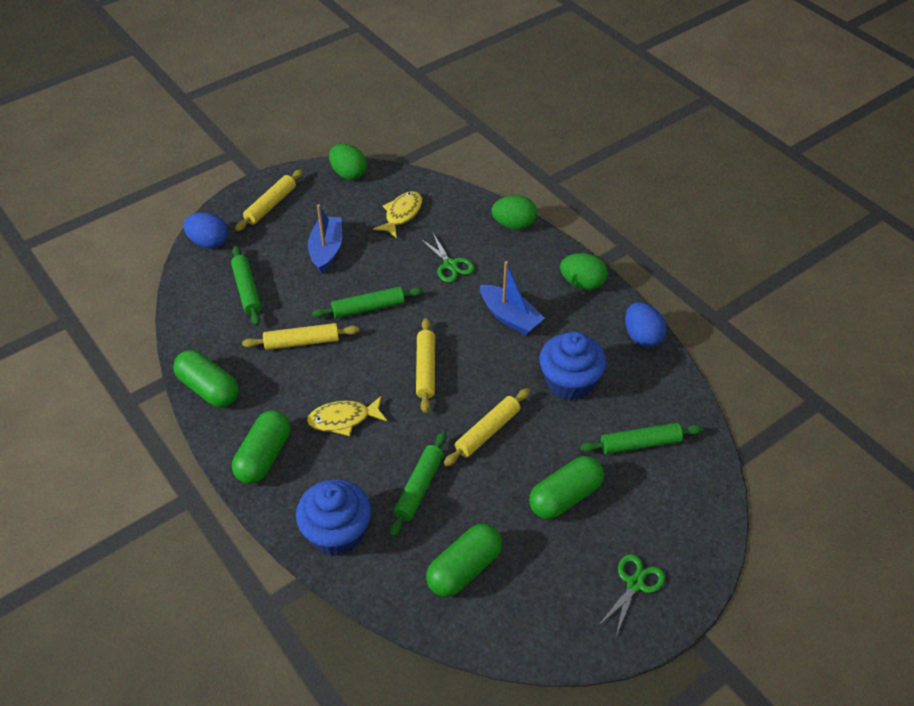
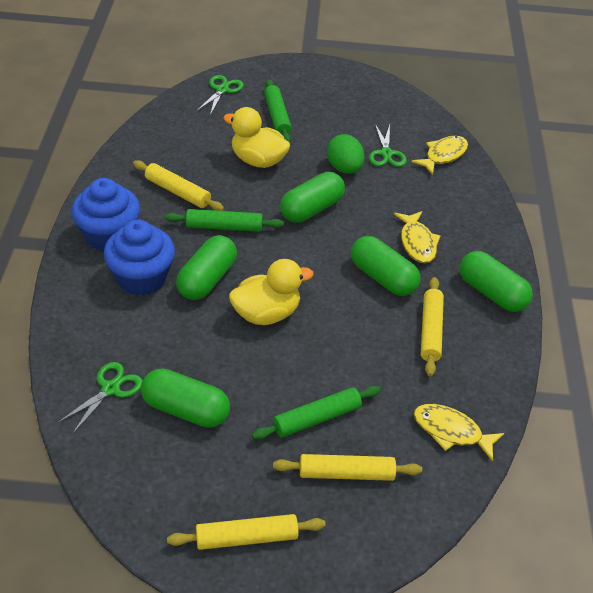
blue boat: [308,204,342,273] [480,261,545,335] = 2 -> none = 0
blue egg: [183,213,228,249] [625,302,666,347] = 2 -> none = 0
green capsule: [173,350,239,407] [232,410,291,484] [426,524,502,597] [529,456,604,519] = 4 -> [141,368,230,428] [176,235,237,300] [280,172,345,223] [351,236,420,296] [460,251,533,312] = 5
green egg: [329,144,367,180] [491,195,537,230] [560,253,608,290] = 3 -> [327,134,364,174] = 1
green rolling pin: [231,246,262,326] [312,287,423,319] [390,432,447,537] [580,423,703,454] = 4 -> [165,209,284,232] [252,386,380,440] [264,79,292,142] = 3
green scissors: [421,233,474,282] [598,554,665,636] = 2 -> [58,362,143,433] [197,75,244,115] [369,124,407,167] = 3
yellow duck: none = 0 -> [223,107,290,168] [229,259,314,325] = 2
yellow fish: [307,396,387,436] [373,191,422,238] = 2 -> [394,211,441,263] [411,136,468,175] [414,404,504,461] = 3

